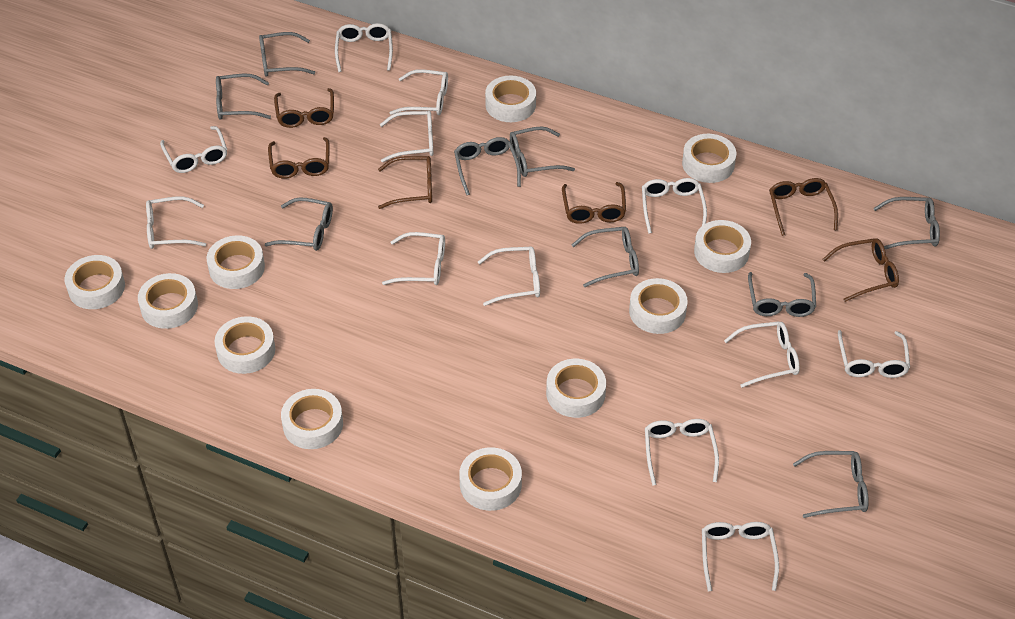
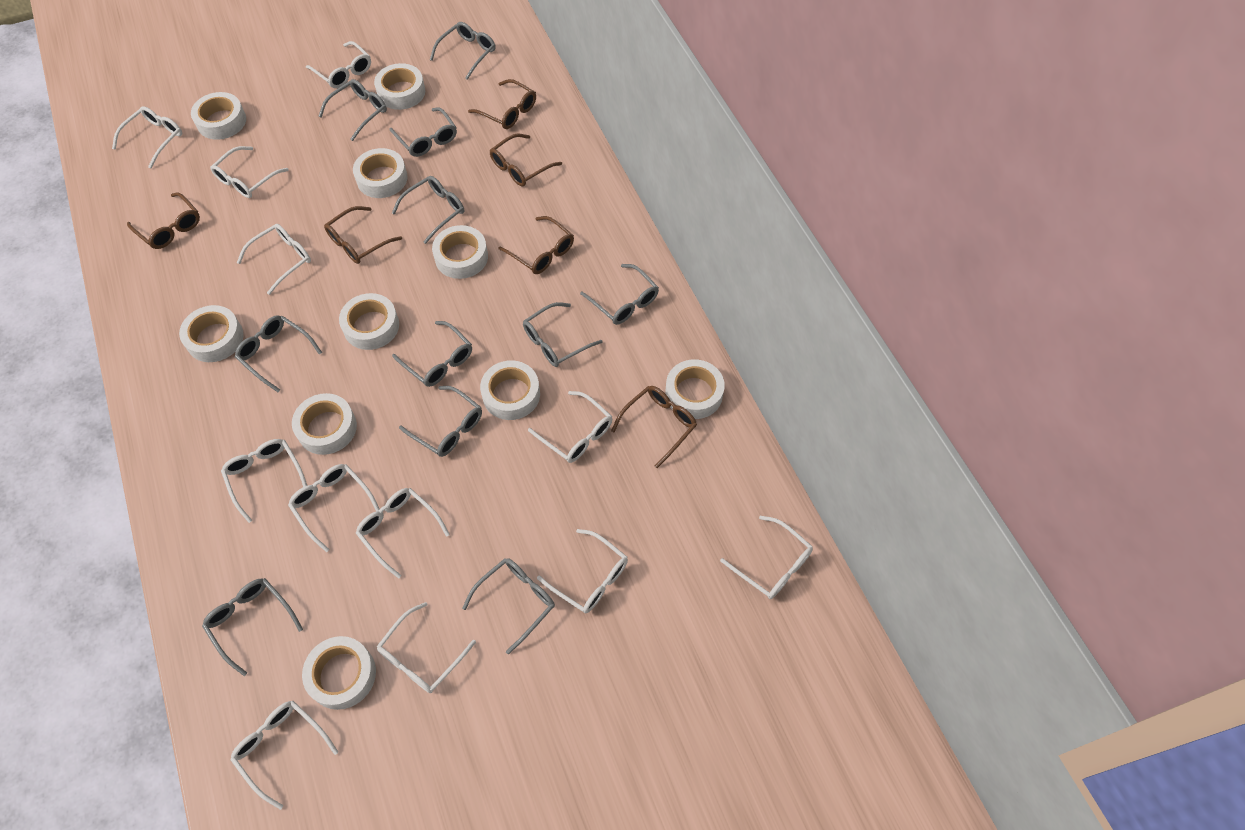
grey glasses: [216,74,271,120] [259,32,315,77] [264,197,333,251] [454,137,521,195] [510,126,575,177] [571,227,639,287] [748,272,816,317] [793,451,869,518] [873,197,940,249] = 9 -> [202,578,303,676] [235,315,322,392] [318,79,387,141] [390,107,457,157] [392,176,464,244] [392,321,472,387] [399,386,482,457] [430,22,496,80] [462,558,555,654] [523,302,602,367] [580,264,659,325] = 11
white tape: [65,255,125,309] [138,273,198,329] [207,235,265,289] [215,316,275,374] [281,389,343,449] [459,447,522,511] [485,76,536,122] [546,359,606,418] [629,278,688,334] [682,134,736,183] [694,220,751,273] = 11 -> [179,305,244,362] [191,92,246,140] [292,393,357,455] [302,636,376,710] [339,293,399,350] [353,148,407,198] [374,63,425,110] [432,225,488,279] [480,360,540,420] [665,359,725,419] = 10

